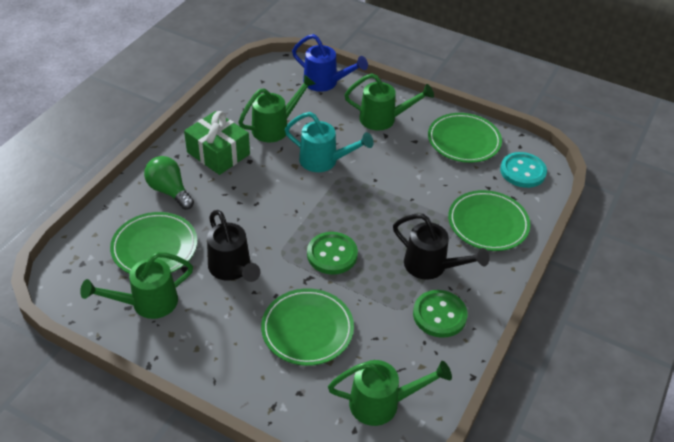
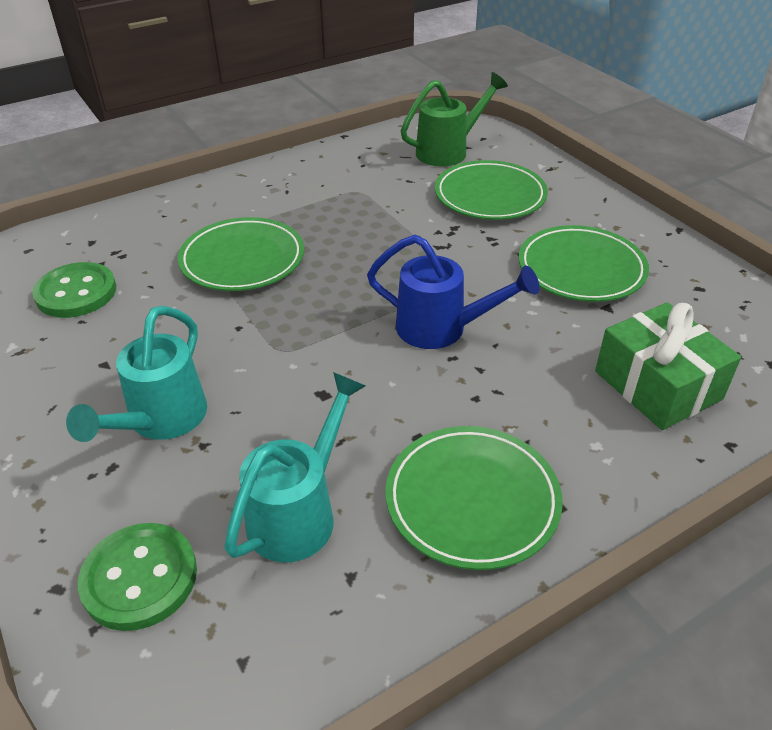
black watering can: [207,210,261,282] [393,214,490,280] = 2 -> none = 0
green light bulb: [144,156,194,210] = 1 -> none = 0
green watering can: [80,252,193,319] [238,74,316,142] [328,360,452,426] [344,73,434,131] = 4 -> [401,72,508,166] = 1
turquoise button: [500,152,547,188] = 1 -> none = 0
turquoise watering can: [285,112,374,172] = 1 -> [66,306,207,442] [224,372,365,562] = 2

